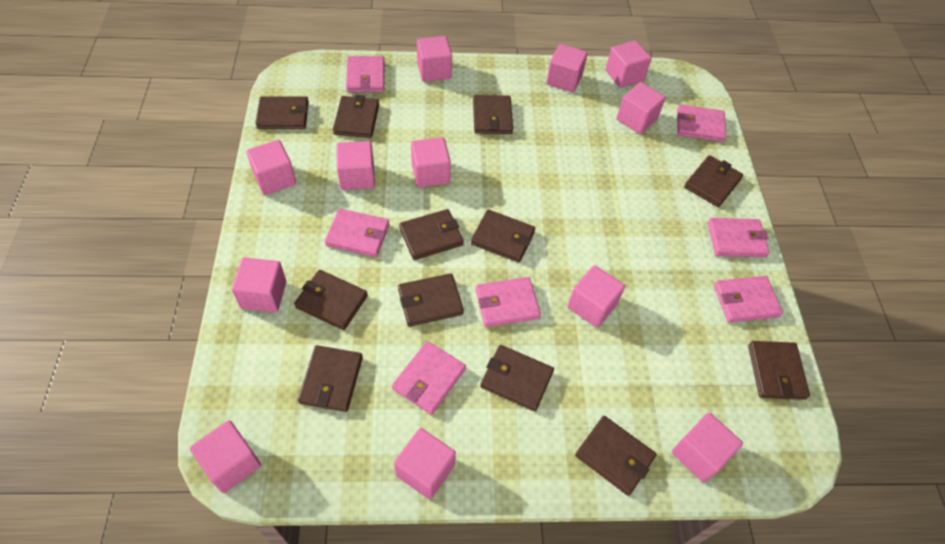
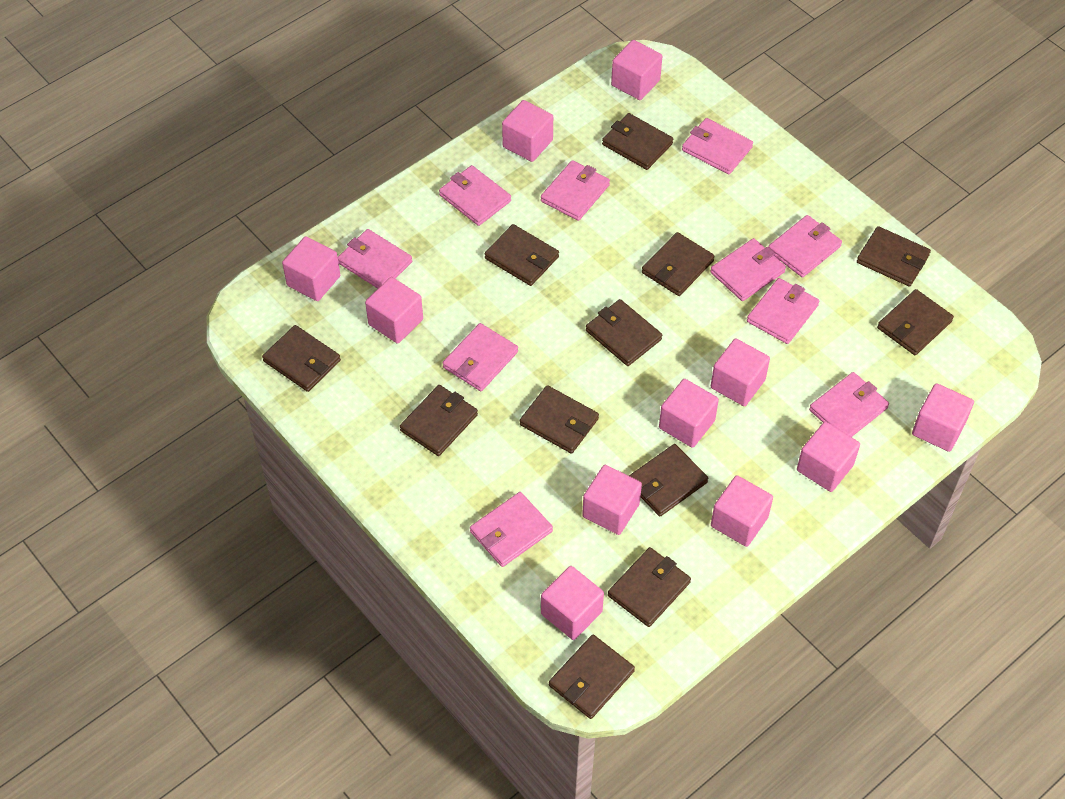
pink cube: [190,420,261,493] [232,257,286,313] [246,140,296,195] [336,141,375,190] [394,428,456,499] [411,137,451,188] [417,36,452,82] [546,44,588,93] [568,265,625,328] [605,40,651,88] [616,82,666,134] [672,413,743,483] = 12 -> [282,236,340,301] [365,277,423,344] [502,100,553,162] [541,566,604,640] [582,465,642,535] [611,40,662,100] [659,379,719,448] [711,338,770,406] [711,475,773,547] [797,422,860,492] [912,383,974,452] = 11
pink wallet: [325,208,390,257] [346,56,384,92] [392,341,466,415] [475,277,541,328] [677,104,726,142] [708,218,769,257] [714,276,783,323] = 7 -> [338,229,412,289] [439,165,511,226] [443,323,518,391] [470,492,553,567] [541,160,610,221] [682,118,753,174] [710,238,786,301] [747,278,819,344] [768,215,842,277] [809,372,889,437] = 10

